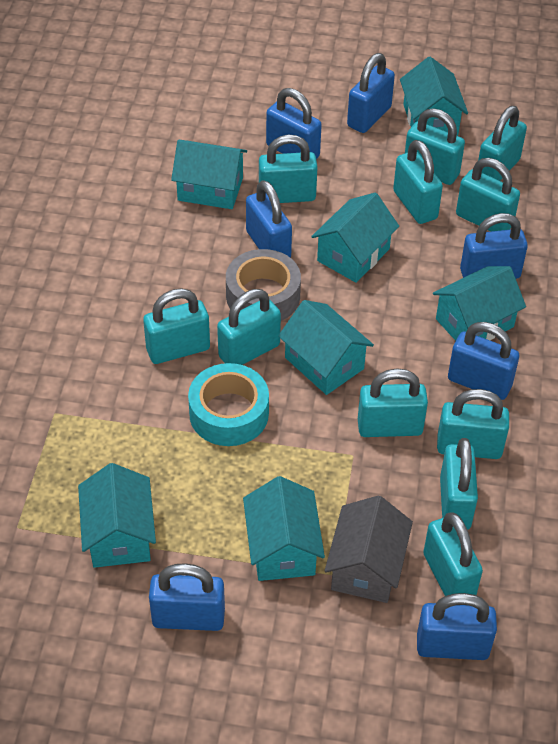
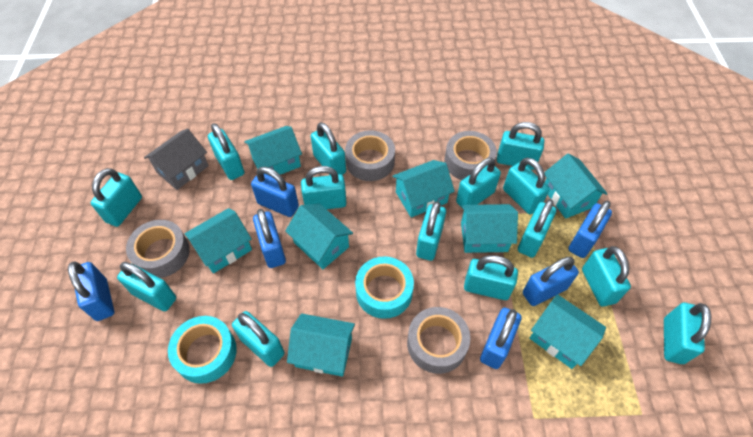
blue padlock: [149,563,225,631] [246,180,292,258] [266,88,322,159] [347,53,395,133] [417,593,497,660] [448,322,519,400] [460,213,528,279] = 7 -> [68,261,114,321] [251,167,299,217] [253,209,286,268] [480,308,521,369] [523,256,579,306] [568,201,612,258] = 6
grey tape: [226,249,301,321] = 1 -> [126,220,190,278] [345,130,395,181] [407,307,470,374] [444,131,497,180] = 4
turquoise house: [78,463,156,568] [171,140,247,209] [243,476,325,581] [278,300,374,395] [311,193,399,283] [400,57,468,136] [433,266,526,341] = 7 -> [184,208,252,274] [244,126,302,175] [285,204,353,269] [287,313,355,377] [392,160,455,217] [461,204,518,253] [530,294,606,369] [544,154,608,219] = 8
turquoise padlock: [143,288,210,364] [217,289,281,365] [259,134,318,203] [358,369,428,437] [393,140,443,224] [405,108,465,185] [423,512,483,596] [437,389,509,459] [440,438,478,530] [456,158,520,232] [478,106,527,181] = 11 -> [90,168,142,227] [117,262,176,311] [208,123,244,180] [232,311,285,367] [301,166,347,209] [311,122,346,175] [416,201,446,261] [456,158,501,206] [464,255,518,300] [497,122,544,170] [503,158,550,215] [518,199,556,258] [582,246,631,307] [664,303,711,364] = 14
turquoise tape: [188,363,269,446] = 1 -> [168,316,237,384] [355,256,414,319] = 2

